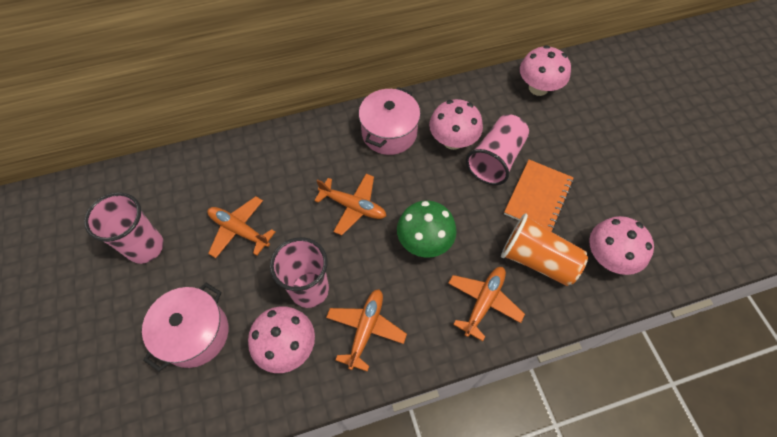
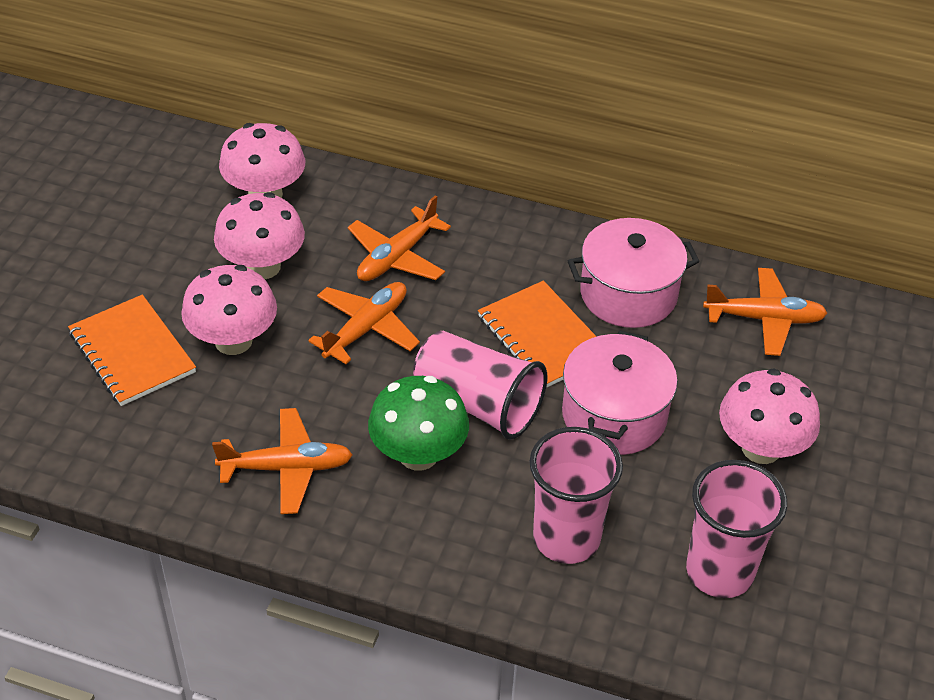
orange cup: [501,213,588,286] = 1 -> none = 0
orange notebook: [504,160,574,232] = 1 -> [68,295,196,406] [478,281,597,388] = 2

